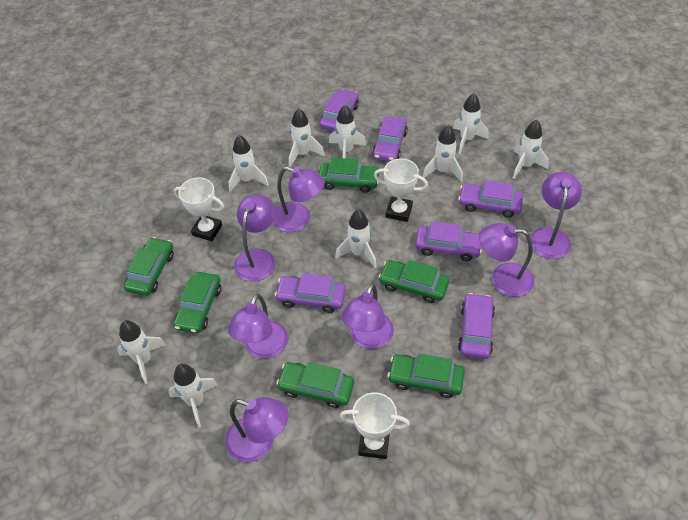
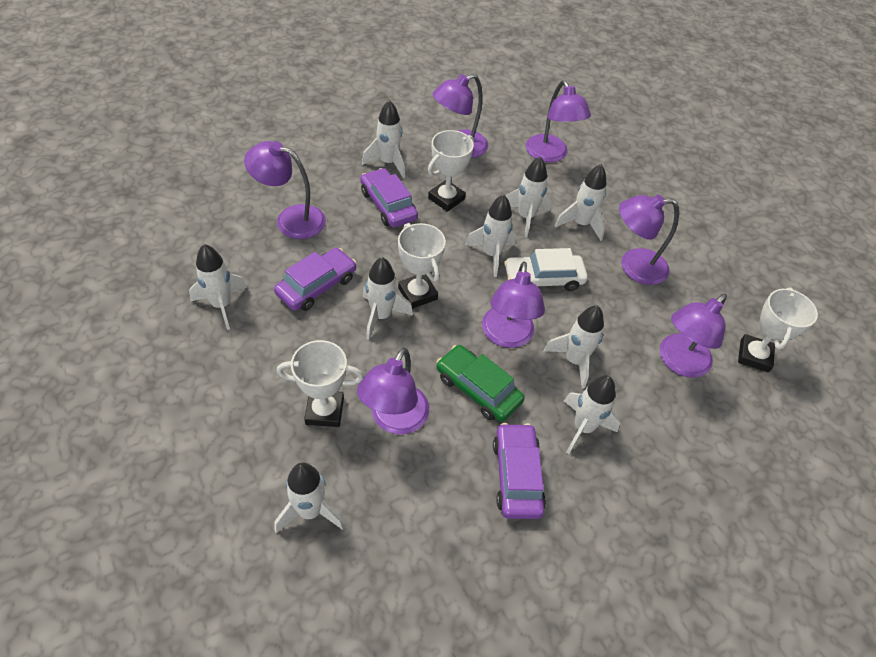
green car: [124,237,174,296] [173,272,221,334] [276,362,354,408] [319,157,380,193] [378,260,449,303] [388,354,465,398] = 6 -> [437,345,524,422] = 1
purple car: [275,273,346,313] [319,89,359,132] [372,116,408,162] [415,221,482,261] [458,180,523,218] [458,293,495,359] = 6 -> [274,248,357,311] [360,168,418,227] [493,423,546,519] = 3
white car: none = 0 -> [504,248,588,291] = 1
white trophy: [174,178,224,241] [340,392,410,459] [374,158,428,222] = 3 -> [277,340,364,427] [398,223,446,309] [428,130,474,212] [738,288,818,372] = 4

